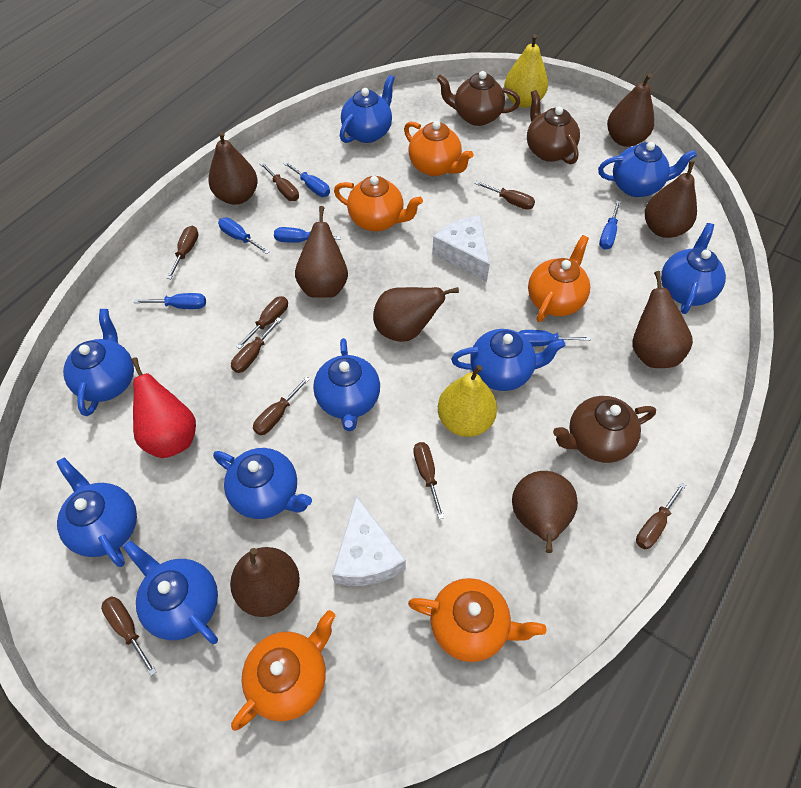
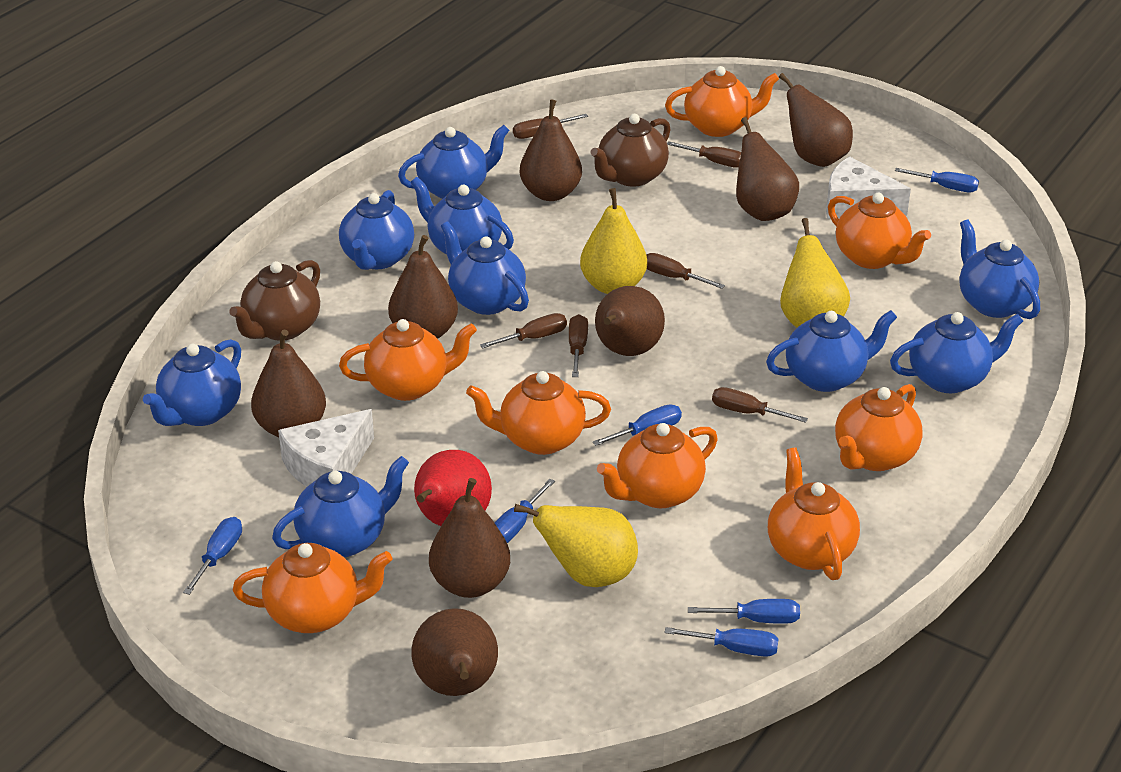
brown screwdriver: [101,596,157,676] [167,226,199,279] [231,317,282,373] [236,296,288,349] [253,376,310,435] [260,162,299,201] [413,442,444,519] [475,181,535,210] [636,482,686,549] = 9 -> [480,313,567,349] [513,114,588,139] [569,314,588,377] [646,253,725,289] [667,141,741,168] [712,387,808,423] = 6
brown teapot: [436,71,520,126] [527,90,580,165] [553,396,656,463] = 3 -> [229,260,320,341] [590,114,671,187] = 2
orange teapot: [231,610,335,731] [334,176,423,231] [404,121,473,176] [408,578,547,662] [528,235,590,322] = 5 -> [233,543,392,633] [339,319,477,401] [466,371,611,455] [597,423,718,508] [665,66,779,137] [768,448,860,580] [828,193,931,269] [835,384,923,471] = 8
yellow pear: [438,365,497,437] [504,34,548,108] = 2 -> [514,504,638,587] [580,188,647,294] [780,218,850,328] = 3

